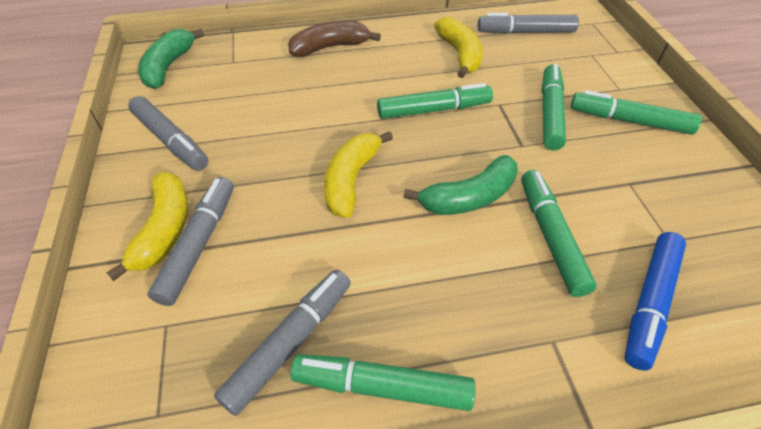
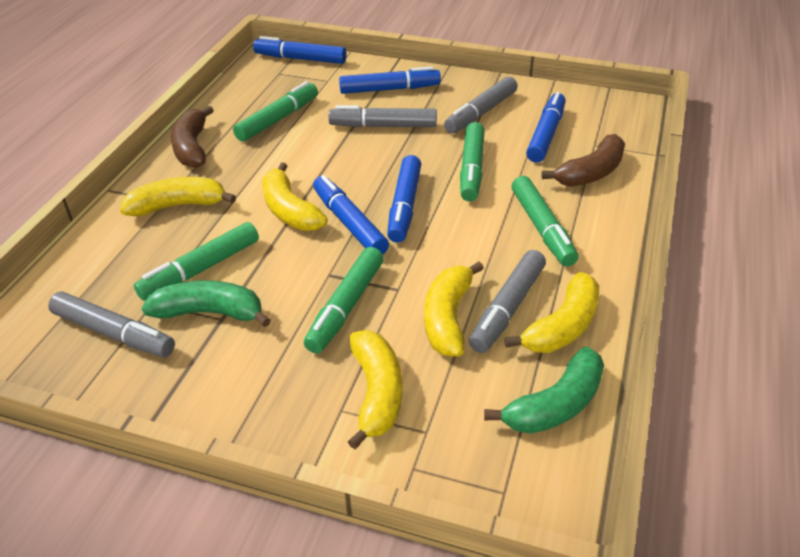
blue marker: [624,232,686,371] = 1 -> [253,36,347,64] [313,175,389,254] [339,66,441,94] [387,155,421,243] [526,92,566,163] = 5
brown banana: [288,21,381,57] = 1 -> [170,106,214,168] [541,134,625,187] = 2
yellow banana: [106,172,188,281] [324,131,393,218] [434,17,483,78] = 3 -> [120,177,236,217] [262,162,328,231] [348,330,402,449] [424,262,484,357] [504,272,599,353] = 5

